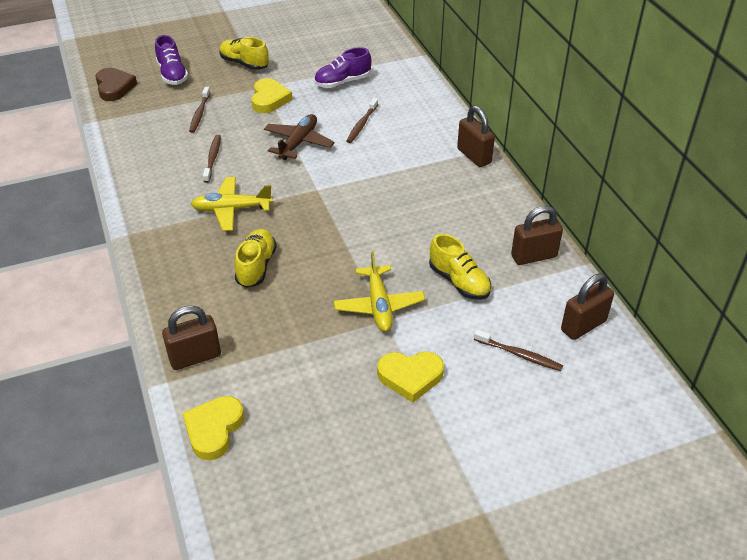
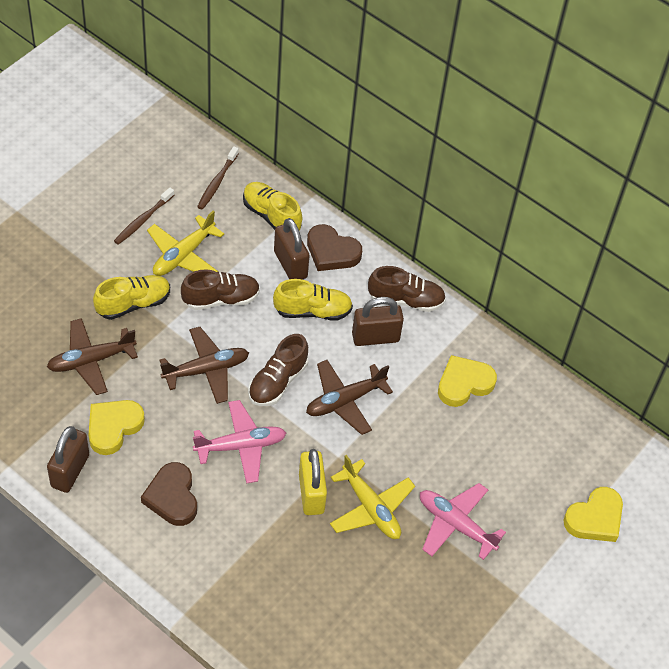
brown heart: [95,68,137,101] = 1 -> [141,462,197,526] [307,224,362,271] = 2
brown padlock: [162,305,221,370] [457,106,495,167] [511,206,563,265] [561,273,614,340] = 4 -> [47,426,89,493] [274,218,310,280] [352,297,404,346] = 3
brown plane: [264,114,335,160] = 1 -> [47,318,138,395] [159,327,249,404] [306,360,393,435] = 3
brown shoe: none = 0 -> [181,270,260,310] [248,334,308,406] [368,266,446,312] = 3
brown toothbrush: [189,87,210,133] [203,135,221,183] [346,98,378,143] [474,330,563,371] = 4 -> [114,188,174,245] [197,146,239,210] = 2
pink plane: none = 0 -> [193,400,286,484] [420,483,506,560] = 2
purple shoe: [155,35,188,85] [314,47,371,88] = 2 -> none = 0
yellow padlock: none = 0 -> [299,449,327,515] = 1

